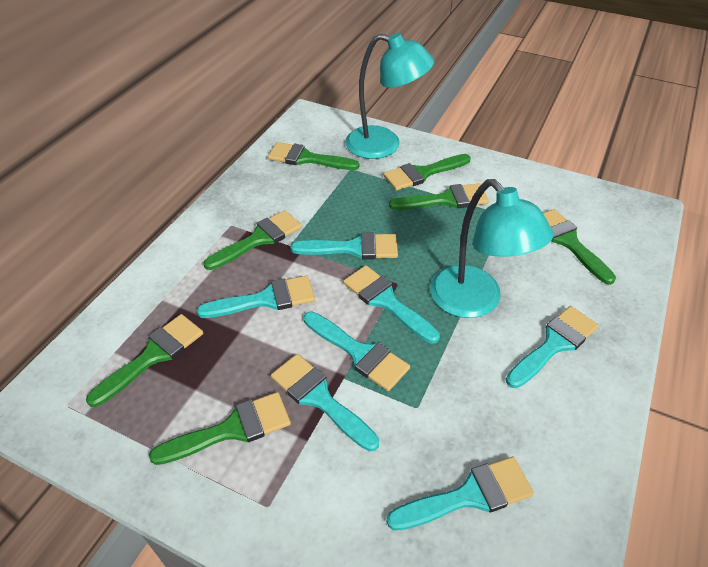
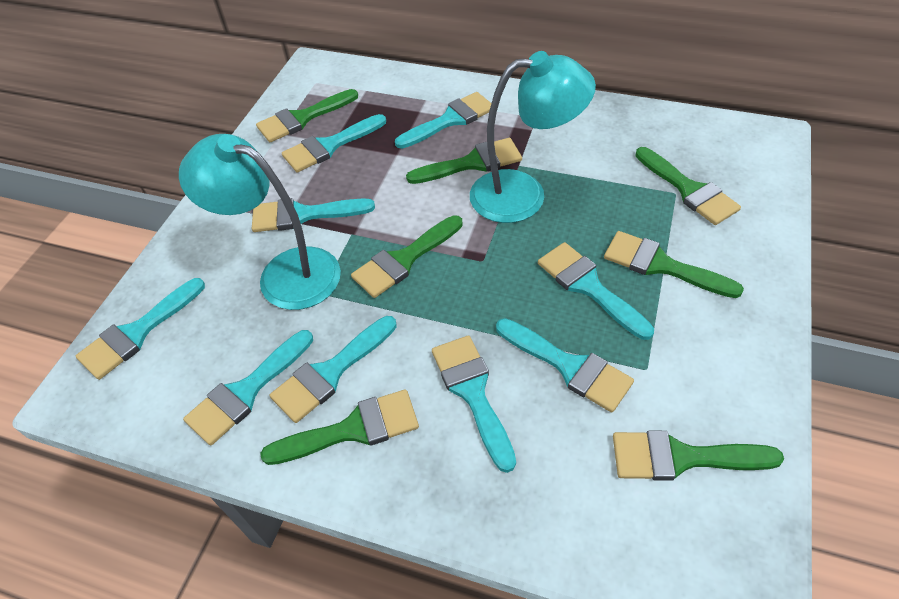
turquoise brush: [197,276,315,318] [271,354,379,452] [291,233,398,260] [304,312,410,391] [343,265,440,344] [386,457,534,531] [506,306,599,388] = 7 -> [76,278,205,380] [183,330,313,446] [252,198,375,232] [270,316,397,423] [282,114,386,172] [395,92,491,149] [432,335,516,473] [496,318,634,413] [538,242,654,340] = 9

